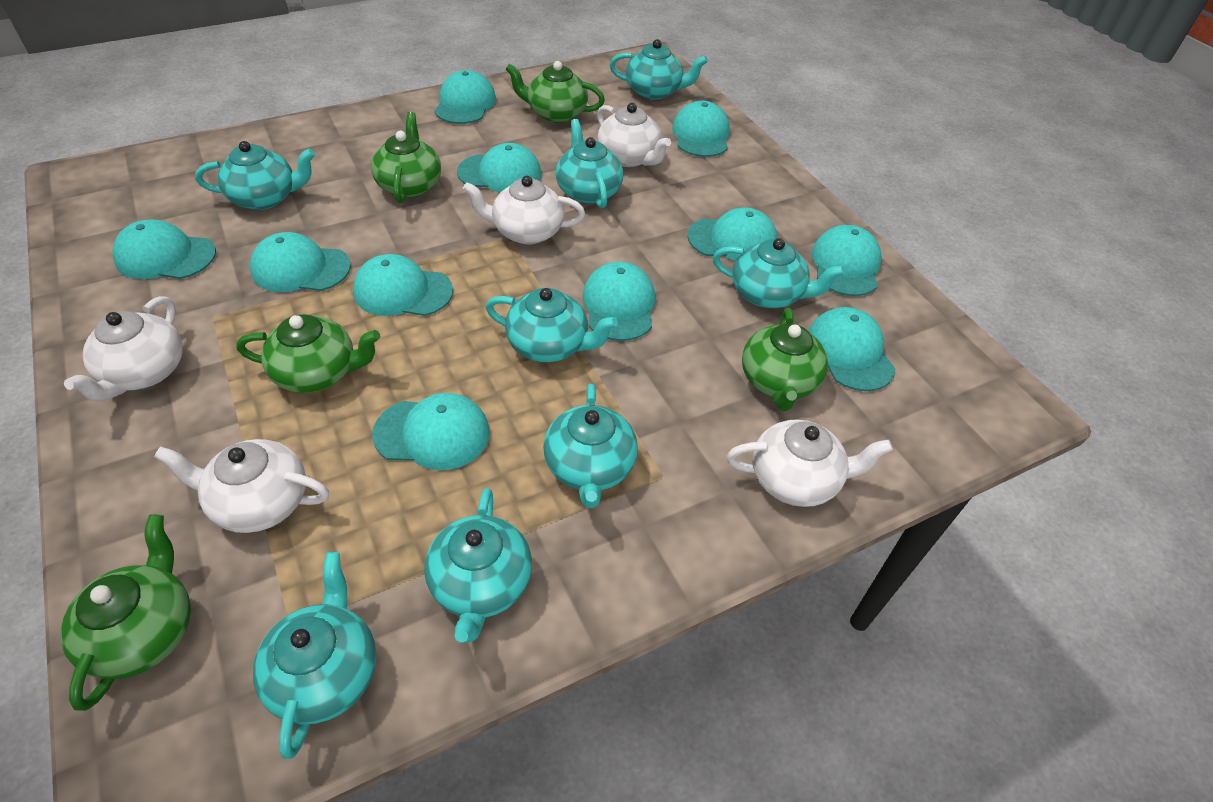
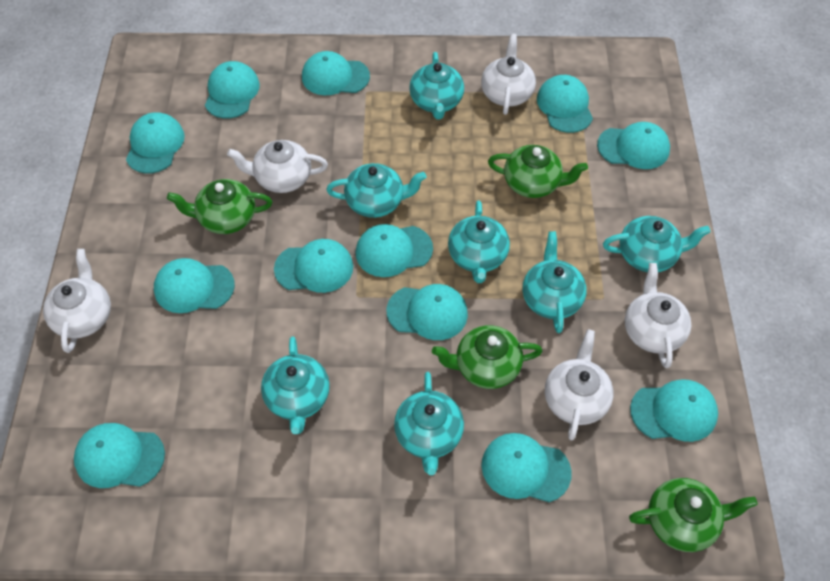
green teapot: [60,514,191,711] [236,314,380,393] [371,112,441,203] [505,61,605,123] [742,308,828,411] = 5 -> [167,179,272,234] [432,325,542,389] [488,145,588,198] [629,478,758,552] = 4
turquoise cap: [112,220,216,279] [250,232,351,292] [353,254,453,316] [372,393,490,470] [434,70,496,124] [457,143,541,192] [582,262,655,341] [672,101,730,157] [687,208,778,261] [808,307,895,391] [812,225,882,296] = 11 -> [74,423,165,488] [126,112,185,173] [154,258,235,313] [205,61,260,119] [274,239,353,293] [302,51,370,95] [356,224,433,277] [387,284,468,340] [481,433,572,502] [537,75,593,133] [597,122,670,169] [630,379,718,442] = 12
turquoise teapot: [195,141,315,210] [253,552,376,759] [424,488,532,642] [486,288,618,362] [543,384,638,508] [556,119,623,208] [610,39,708,100] [713,238,845,308] = 8 -> [261,336,330,434] [326,163,426,218] [394,372,464,475] [409,52,464,120] [448,201,510,283] [523,231,587,333] [603,216,711,272] = 7

